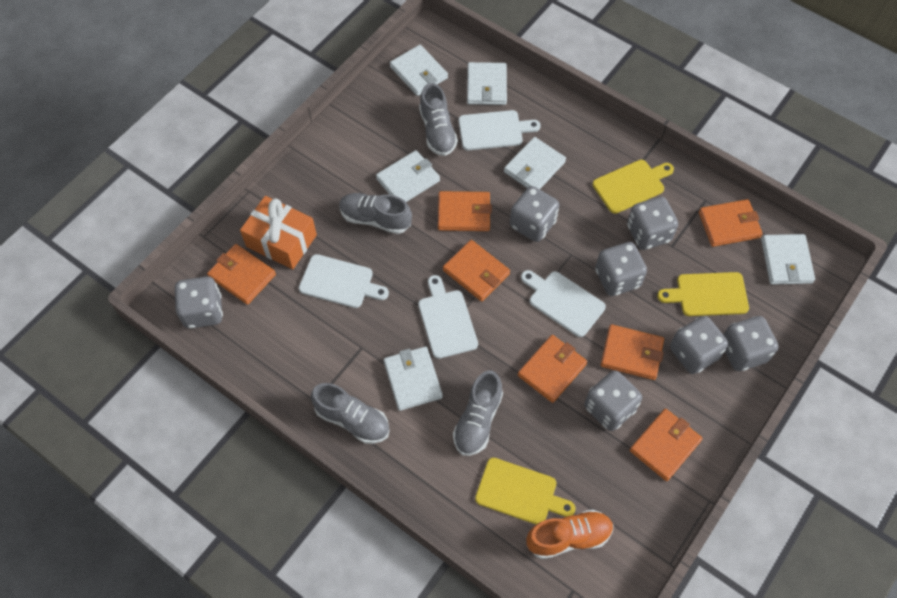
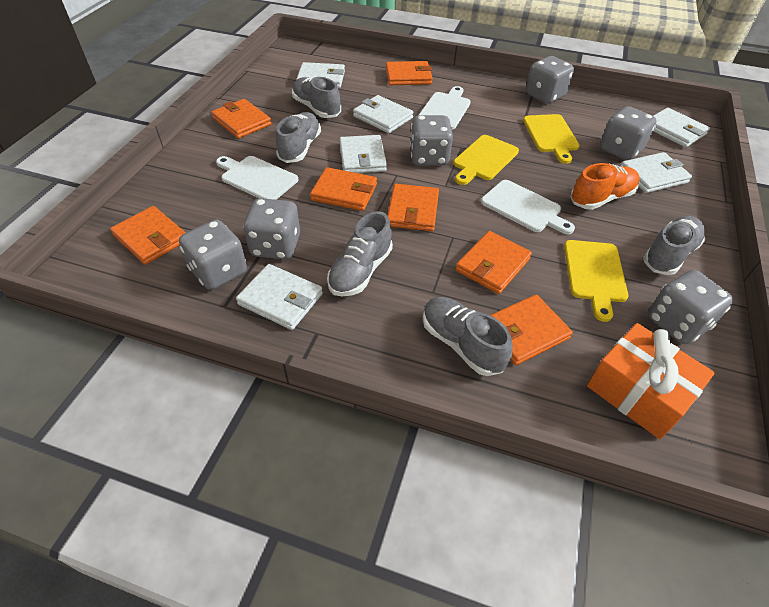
grey dice: [175,276,223,329] [510,186,559,242] [585,370,642,431] [595,242,647,296] [627,197,678,250] [670,316,728,374] [723,316,779,371] = 7 -> [179,220,247,290] [243,198,300,260] [410,115,453,166] [526,56,574,104] [600,106,657,160] [648,270,733,344] = 6
grey shoe: [311,383,390,444] [339,193,412,234] [419,83,458,156] [453,370,503,456] = 4 -> [276,112,321,163] [292,77,341,118] [327,211,393,296] [423,297,513,376] [643,216,705,275] = 5
white cutting board: [299,254,389,308] [418,275,478,359] [459,110,541,150] [521,270,606,337] = 4 -> [216,156,298,200] [419,86,471,129] [481,180,575,234] = 3

